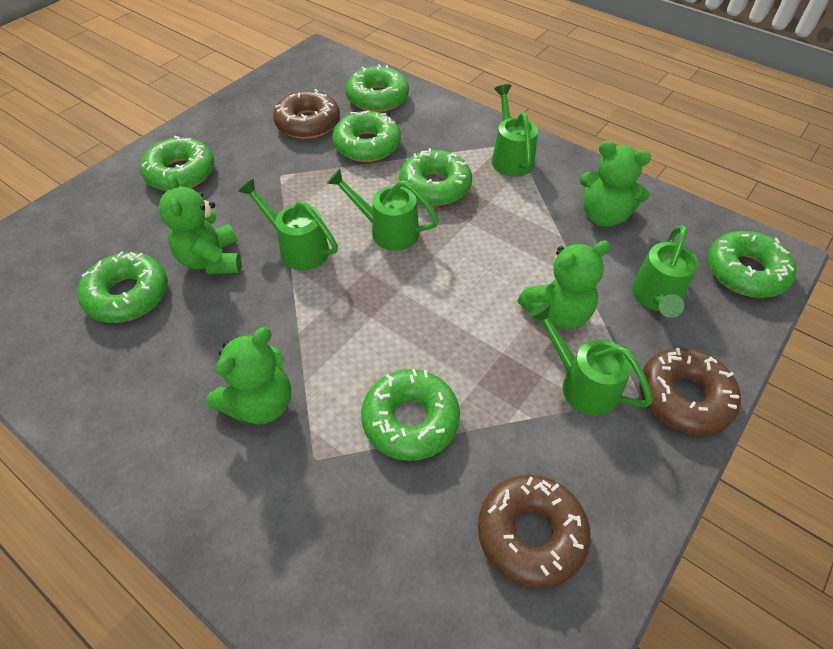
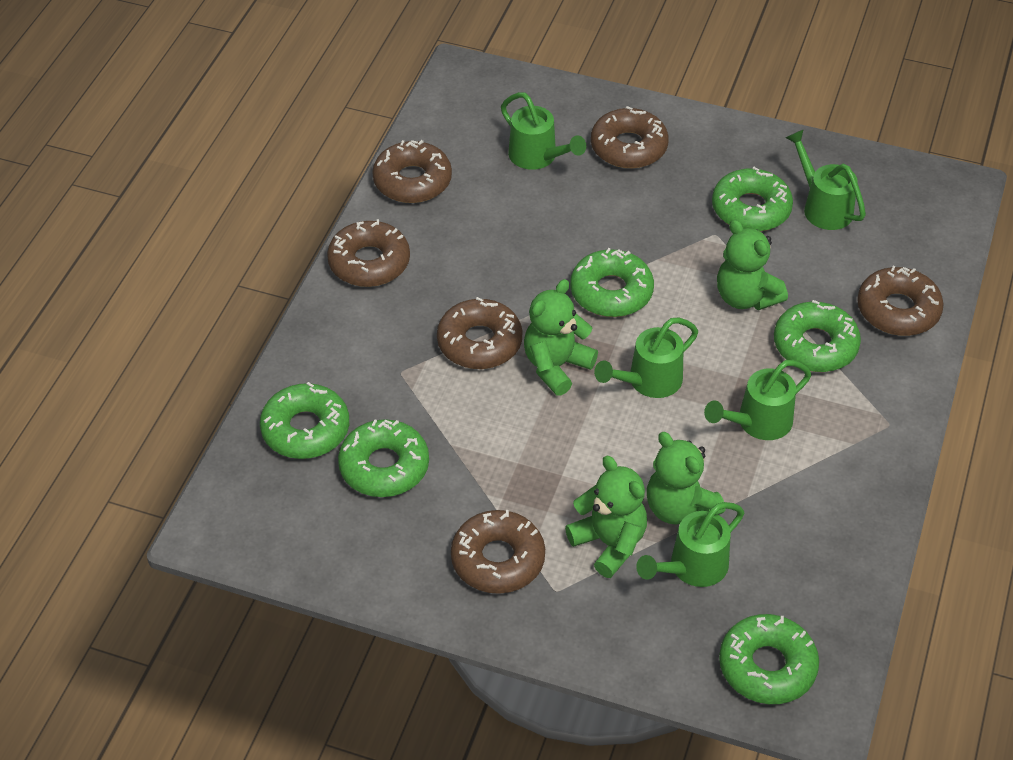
brown donut: [273,89,340,139] [478,475,591,589] [639,348,741,435] = 3 -> [327,219,410,287] [372,140,452,203] [437,297,522,369] [451,510,545,594] [591,106,669,168] [857,266,944,336] = 6
green donut: [77,251,168,323] [140,136,215,191] [332,110,401,162] [346,64,409,112] [361,369,460,461] [399,148,472,206] [707,231,797,298] = 7 -> [260,382,349,459] [338,419,429,497] [570,248,654,317] [712,167,793,232] [719,614,819,704] [774,300,861,372] = 6

